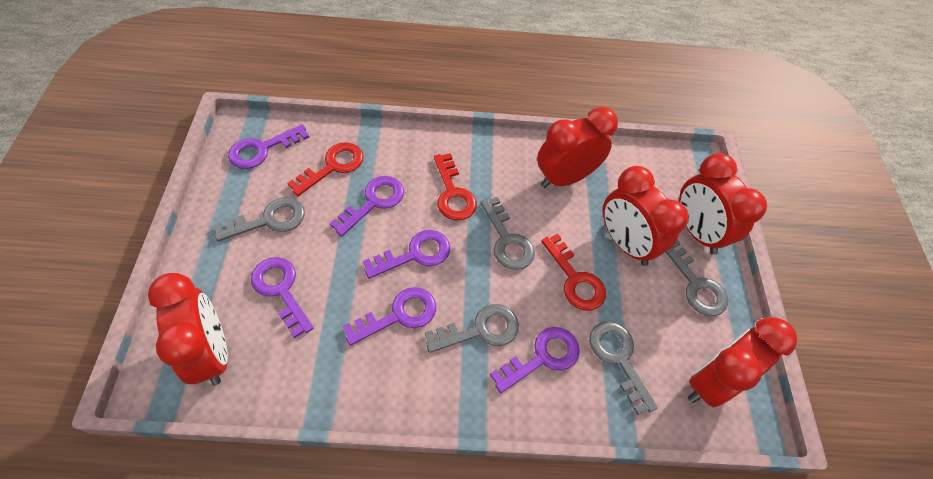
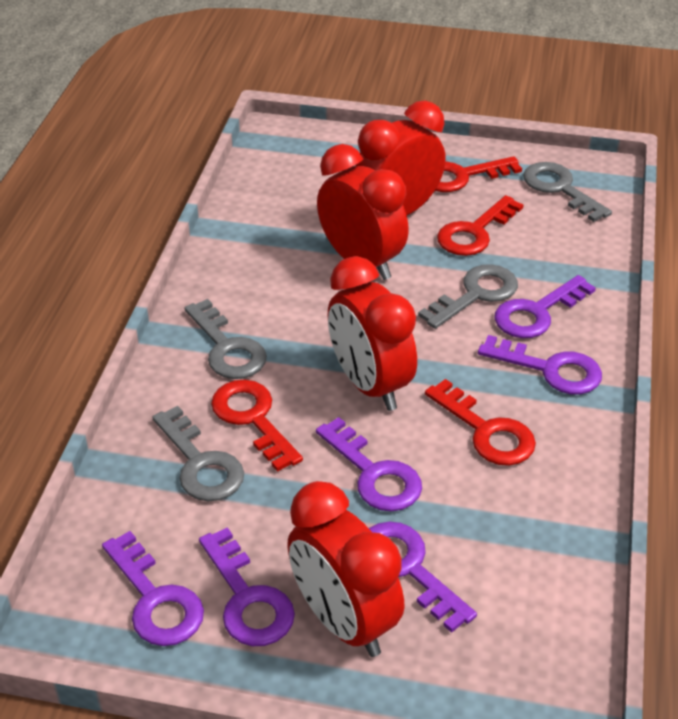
grey key: [214,197,305,242] [425,304,519,353] [481,197,535,270] [589,321,658,415] [666,240,728,316] = 5 -> [152,406,244,501] [185,299,267,379] [418,264,518,329] [523,162,612,222] = 4
red clock: [148,273,228,385] [537,107,618,188] [603,166,689,266] [679,153,767,255] [688,317,798,407] = 5 -> [287,481,405,657] [317,144,409,280] [328,256,417,411] [356,100,446,215] = 4
red key: [287,142,364,196] [434,153,477,221] [541,234,606,310] = 3 -> [211,380,303,472] [425,379,536,466] [435,156,522,192] [437,195,524,256] = 4

